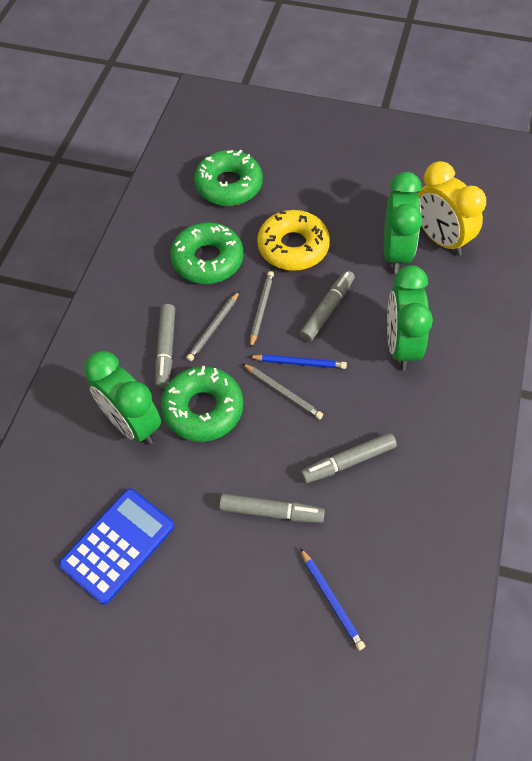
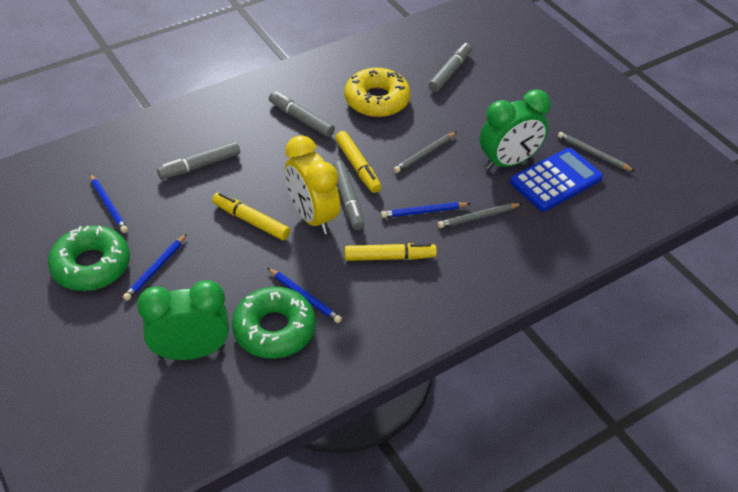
blue pencil: [248,354,347,369] [300,548,365,650] = 2 -> [90,174,128,233] [123,234,187,301] [267,268,342,323] [381,202,470,218] = 4
green clock: [84,351,161,445] [384,172,422,274] [387,265,433,371] = 3 -> [137,280,229,360] [480,89,551,170] = 2
green donut: [161,366,243,442] [170,222,244,284] [194,150,263,206] = 3 -> [48,225,130,291] [232,287,316,359] = 2
yellow marker: none = 0 -> [212,192,290,240] [335,131,381,193] [344,243,437,261] = 3

